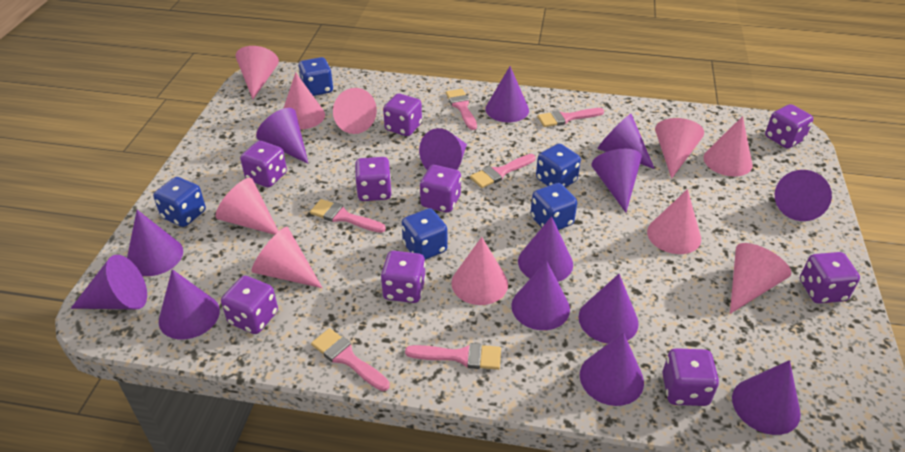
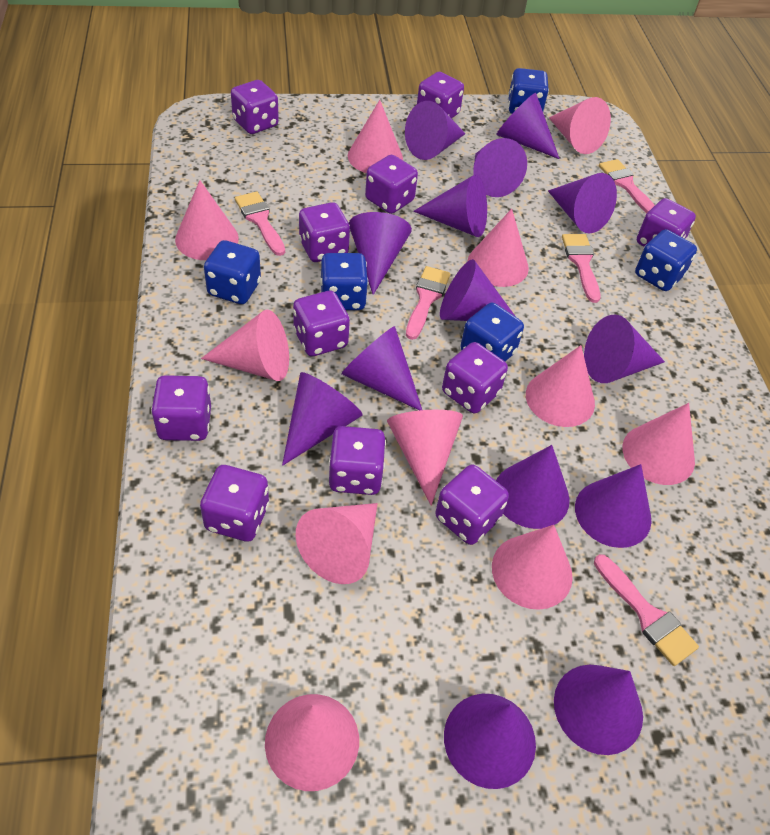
pink brush: [310,199,386,233] [311,328,390,391] [405,343,501,370] [446,89,477,130] [470,154,536,188] [538,108,604,127] = 6 -> [235,191,285,256] [406,266,450,340] [562,234,600,303] [594,554,699,666] [599,159,655,213] = 5
pink cone: [215,178,279,235] [236,46,279,99] [252,227,322,288] [283,72,325,130] [333,88,377,134] [451,237,508,305] [647,189,701,254] [655,118,704,179] [703,116,753,176] [730,243,791,314] = 10 -> [175,180,239,260] [201,310,289,381] [265,694,359,791] [296,503,378,584] [348,100,403,173] [387,410,463,506] [467,209,529,287] [492,525,573,610] [526,345,595,427] [549,97,611,154] [623,403,695,485] = 11
purple dice: [221,276,278,334] [240,141,287,187] [355,157,391,201] [381,251,426,303] [383,93,422,136] [420,165,461,213] [662,348,719,406] [765,104,813,148] [800,252,860,304] = 9 -> [151,375,211,441] [200,465,269,542] [231,80,279,134] [293,291,350,356] [299,202,350,262] [329,426,386,495] [365,155,418,214] [417,72,464,118] [435,465,509,545] [442,342,508,413] [637,198,696,247] = 11

